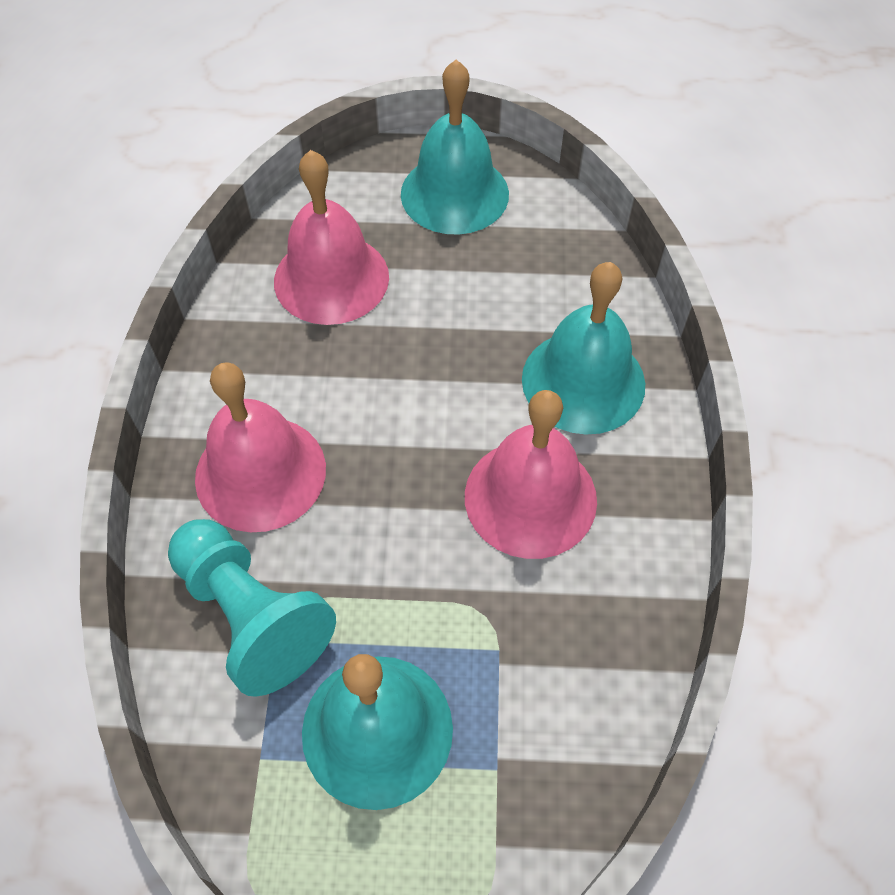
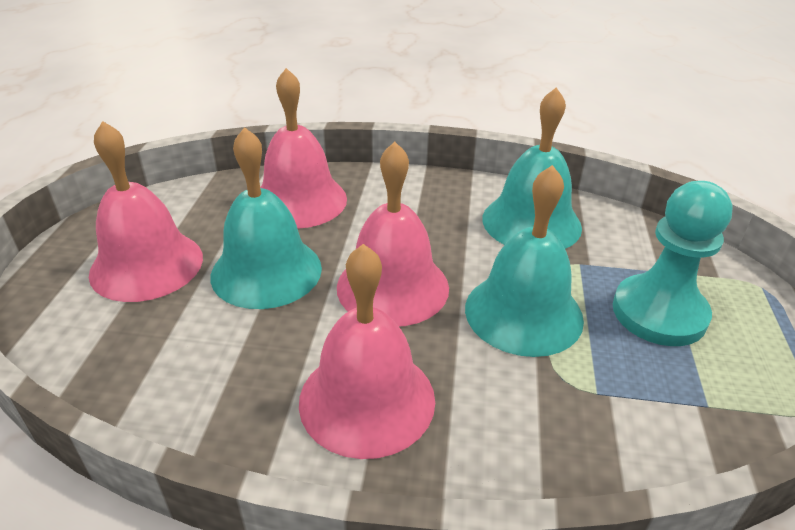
pink bell: [195,362,326,532] [274,150,389,325] [465,390,597,559] = 3 -> [89,121,203,302] [260,68,347,229] [299,244,435,459] [337,141,449,327] = 4

